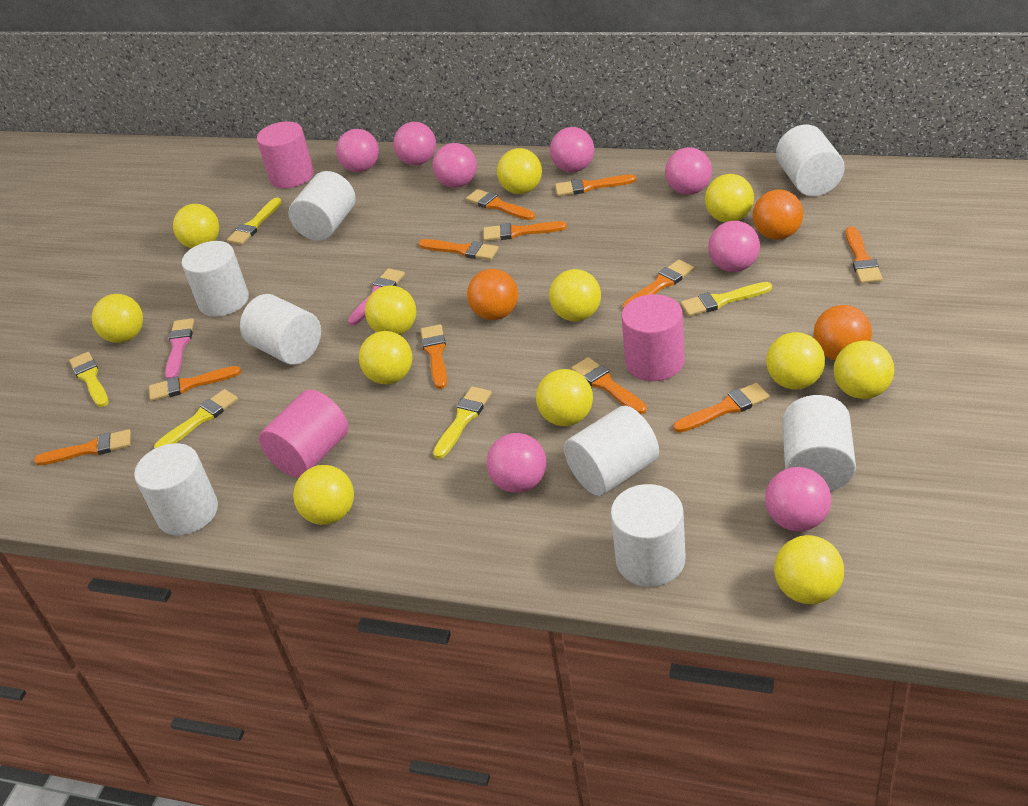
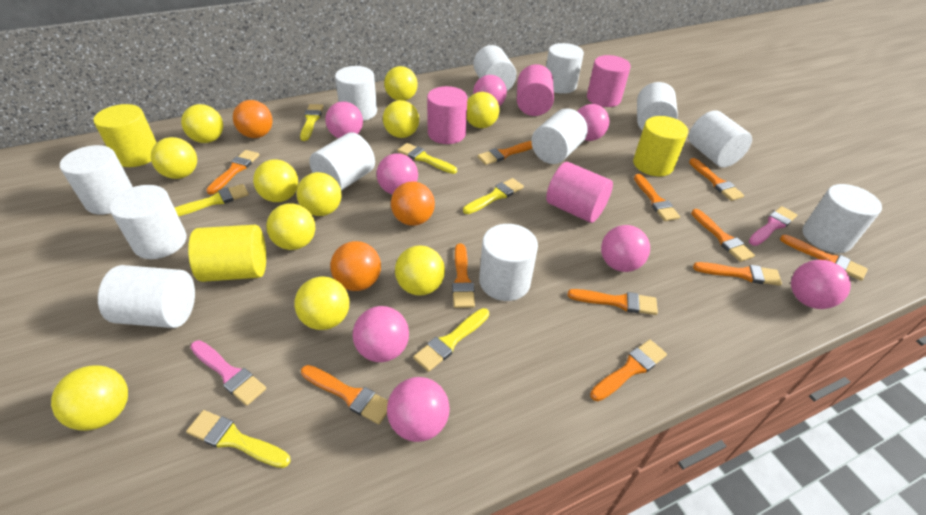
pink cylinder: [257,121,314,188] [259,390,348,478] [621,294,684,381] = 3 -> [427,86,468,144] [517,64,554,116] [546,162,613,223] [587,55,631,107] = 4
white cylinder: [134,443,218,535] [182,241,249,317] [240,294,321,365] [289,171,356,241] [564,406,659,496] [611,484,686,587] [776,125,845,196] [782,395,856,491] = 8 -> [60,145,133,214] [98,265,195,328] [109,185,186,259] [309,132,375,191] [335,66,377,121] [473,45,517,91] [479,224,538,301] [531,108,588,164] [546,43,584,94] [637,82,678,131] [689,110,752,167] [803,184,882,253] = 12
yellow ball: [92,294,143,343] [173,204,219,248] [293,465,354,525] [359,331,412,384] [365,286,416,335] [497,148,542,194] [536,369,593,426] [549,269,601,321] [705,174,754,223] [766,332,825,390] [774,535,844,604] [833,340,894,399] = 12 -> [51,365,128,431] [151,137,197,179] [181,104,223,143] [253,159,298,202] [266,203,315,250] [294,276,350,330] [296,172,342,216] [383,100,419,138] [384,66,418,101] [395,245,445,295] [467,92,500,128] = 11
yellow brush: [69,352,109,407] [154,389,238,449] [227,197,282,245] [433,386,492,459] [681,282,772,316] = 5 -> [175,184,249,216] [186,410,291,468] [300,104,324,141] [398,143,457,174] [413,308,489,372] [463,178,524,214] = 6
yellow cylinder: none = 0 -> [94,104,157,167] [188,225,266,282] [633,116,688,176] = 3

